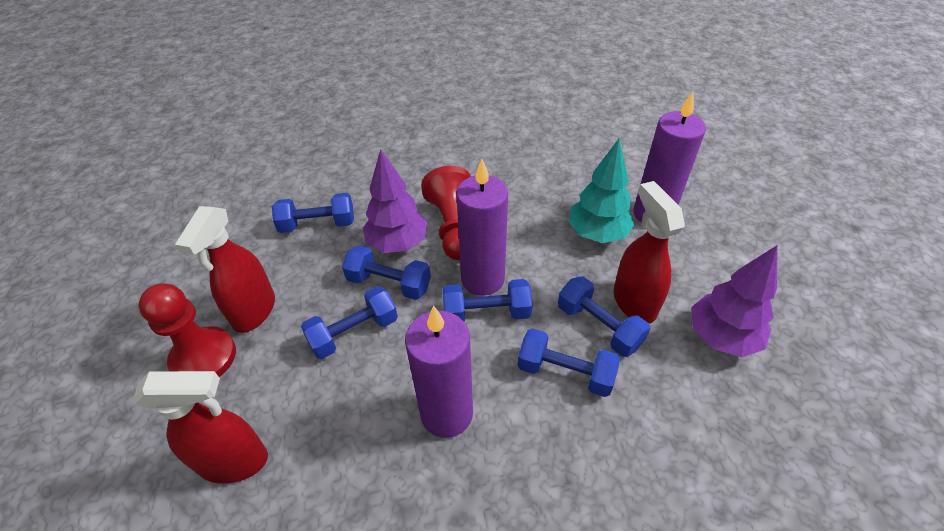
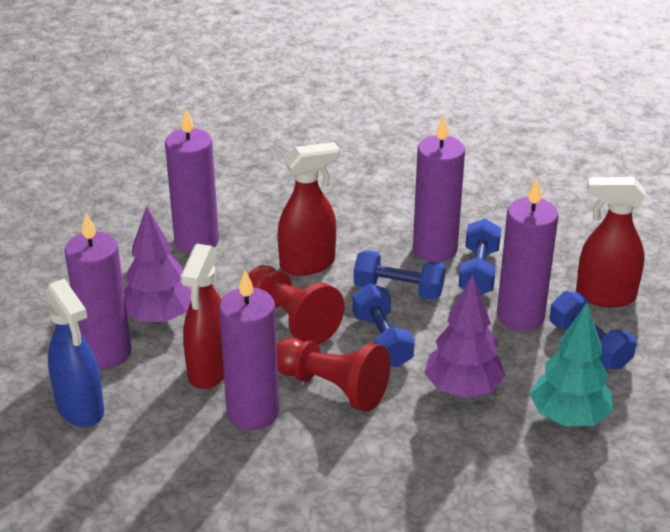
blue dumbbell: [272,193,354,233] [301,286,398,359] [342,245,431,300] [442,279,533,321] [517,328,620,397] [558,276,650,357] = 6 -> [353,284,415,368] [354,250,445,300] [459,219,501,295] [550,291,637,369] = 4
blue spray bottle: none = 0 -> [45,278,104,427] = 1
purple candle: [405,305,473,438] [456,159,508,296] [634,92,706,222] = 3 -> [64,213,131,369] [165,108,219,254] [219,270,279,430] [413,115,465,262] [497,178,559,331] = 5

